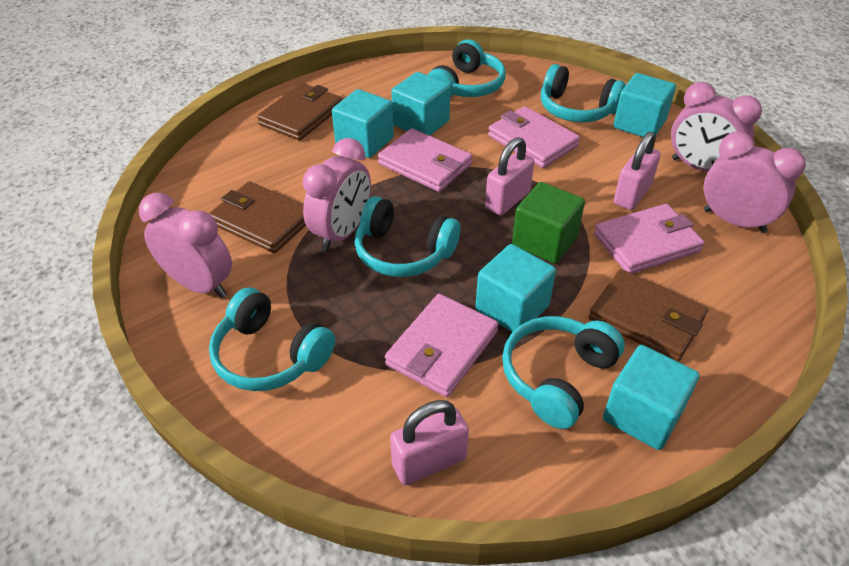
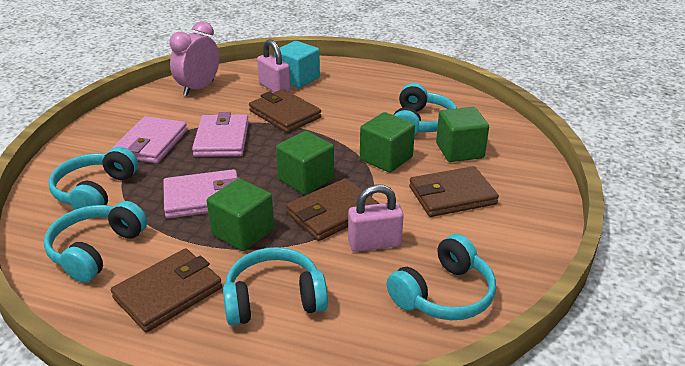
brown wallet: [209,181,306,253] [257,83,342,141] [589,269,708,362] = 3 -> [111,248,222,332] [249,89,321,133] [286,178,379,241] [409,166,499,217] = 4
green cube: [512,182,585,264] = 1 -> [207,178,274,251] [276,131,334,195] [360,112,415,173] [436,107,489,162] = 4
pink clock: [139,193,232,298] [303,138,371,251] [671,82,762,172] [704,132,806,233] = 4 -> [169,21,219,96] = 1
pink padlock: [390,400,469,485] [485,137,534,215] [614,132,661,210] = 3 -> [257,39,290,92] [348,184,404,252] = 2
pink wallet: [378,128,473,192] [385,294,499,397] [488,106,580,168] [594,204,705,274] = 4 -> [112,116,187,163] [163,169,238,218] [192,112,249,157] = 3
turquoise cube: [332,89,394,158] [391,72,451,136] [475,244,556,332] [603,345,699,450] [613,73,676,137] = 5 -> [274,41,320,88] = 1

